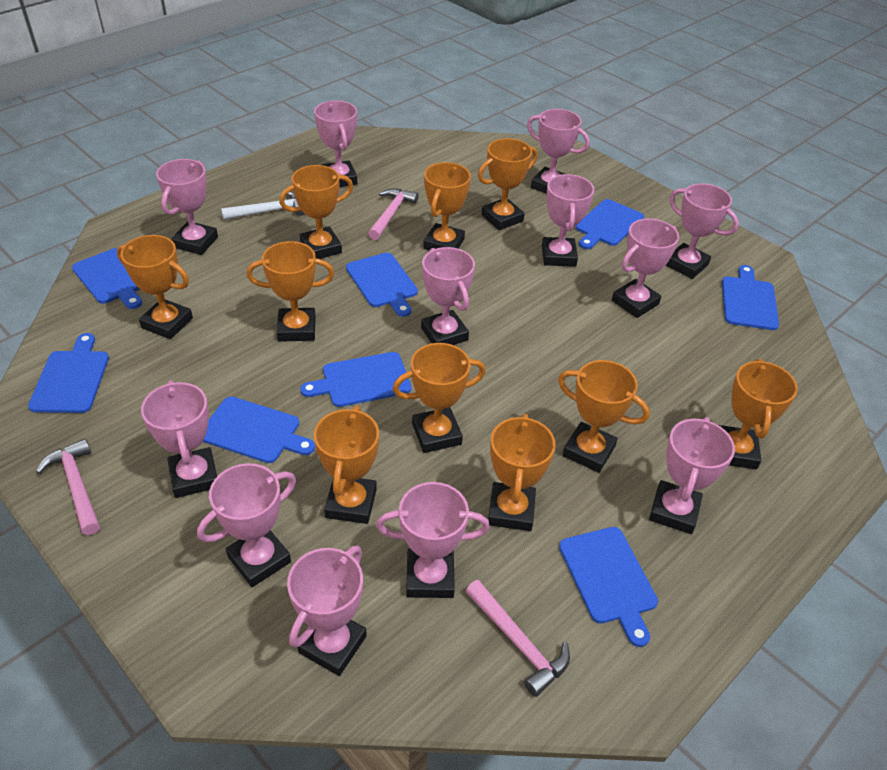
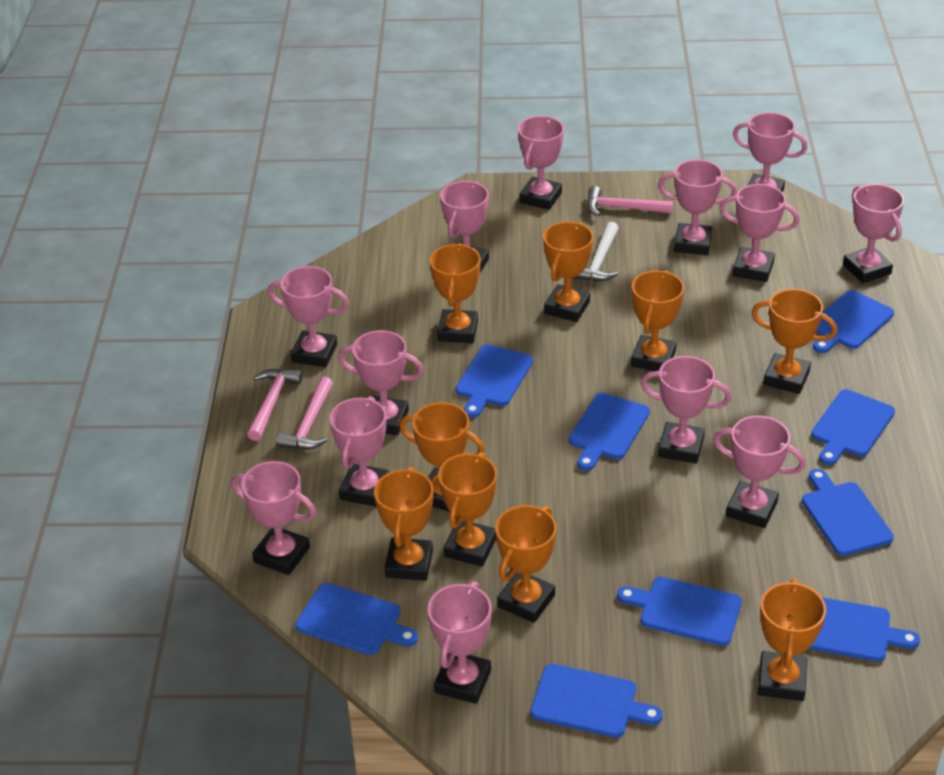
blue cutting board: [28,333,109,413] [72,248,142,309] [203,397,315,463] [300,352,411,407] [346,253,418,317] [559,527,658,647] [576,199,644,249] [722,265,779,330] = 8 -> [295,583,418,655] [455,344,533,418] [530,664,663,738] [569,393,650,471] [617,577,742,646] [802,469,894,556] [809,597,920,662] [811,389,895,465] [813,290,894,353] = 9
orange trophy: [117,235,193,339] [247,241,334,342] [279,165,353,259] [314,406,379,524] [392,343,486,453] [423,162,471,250] [478,138,537,230] [488,414,556,531] [558,360,650,473] [719,359,798,469] = 10 -> [374,467,433,581] [399,402,485,512] [430,243,481,343] [438,452,497,567] [495,505,556,623] [543,221,593,322] [631,270,684,371] [751,289,837,394] [758,579,826,701] = 9
pink trophy: [141,380,217,498] [156,159,218,255] [197,463,296,587] [287,546,367,676] [314,100,357,187] [376,482,490,598] [421,247,475,345] [527,109,590,194] [542,174,594,267] [612,218,679,318] [649,417,735,534] [666,183,739,279] = 12 -> [232,461,316,575] [268,266,349,367] [330,396,389,507] [338,330,424,435] [428,581,492,704] [440,181,489,272] [518,116,564,210] [641,356,731,464] [658,160,737,255] [713,416,805,528] [719,184,800,282] [733,112,807,192] [843,184,904,283] = 13

